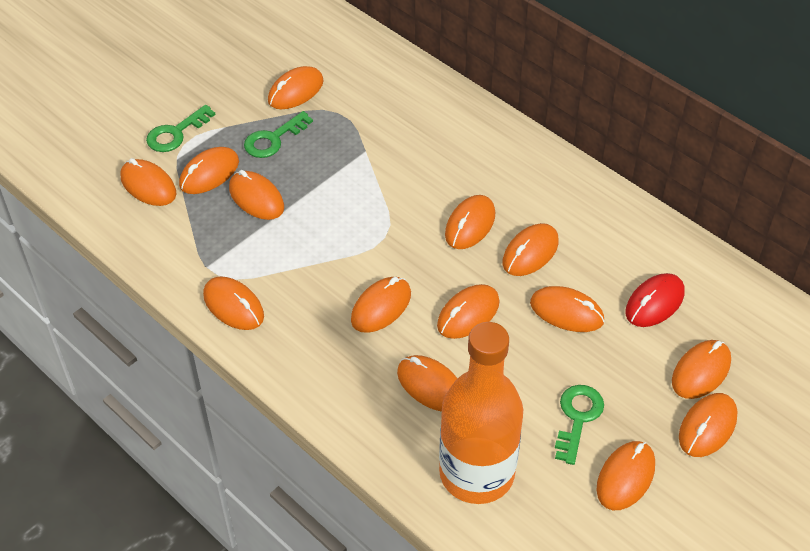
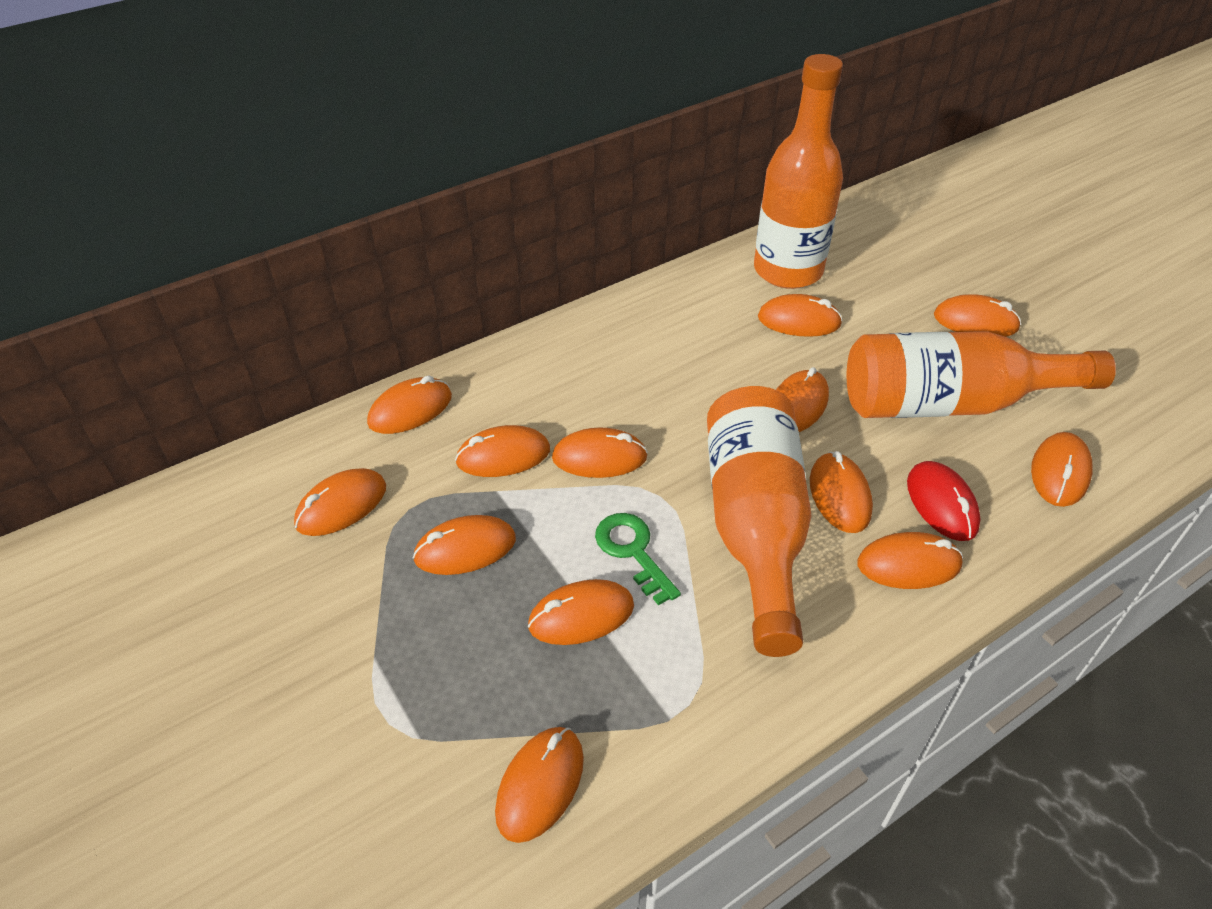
green key: [146,105,216,152] [244,111,313,158] [555,385,604,465] = 3 -> [595,513,681,606] = 1
orange bottle: [439,322,523,504] = 1 -> [707,386,811,657] [754,54,843,289] [847,331,1116,418] = 3
orange mouse: [120,158,176,206] [179,147,239,194] [203,276,264,330] [229,170,284,220] [268,66,324,109] [351,277,411,333] [397,355,458,412] [437,284,499,339] [445,195,495,249] [503,223,559,276] [530,286,605,332] [597,441,655,510] [672,340,731,399] [679,393,738,457] = 14 -> [294,468,386,536] [367,376,452,434] [412,515,516,575] [455,425,550,477] [495,727,584,843] [528,579,634,645] [552,428,648,478] [758,294,843,337] [776,367,829,432] [810,451,873,533] [857,532,963,589] [934,294,1021,337] [1031,432,1092,507] = 13

